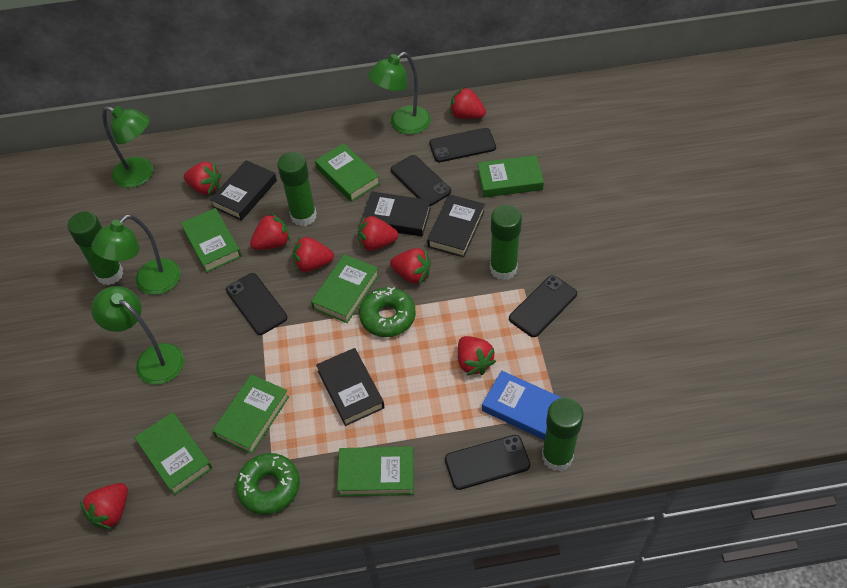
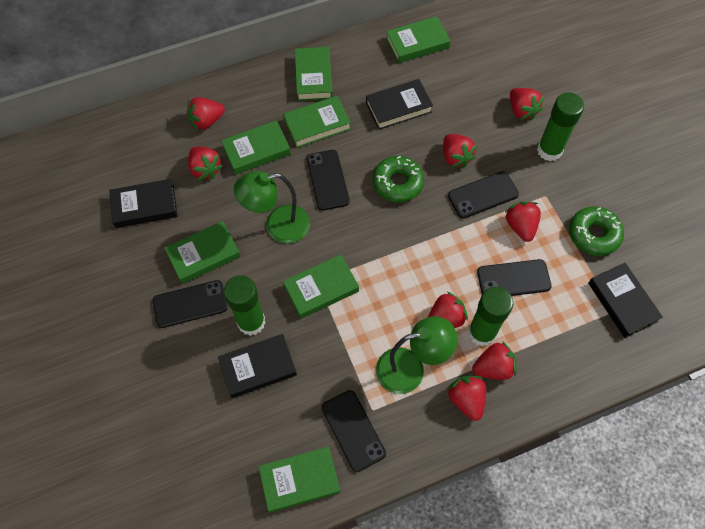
blue book: [482,371,562,440] = 1 -> none = 0
green glue stick: [68,211,124,285] [277,152,317,226] [490,205,522,280] [542,398,584,471] = 4 -> [224,275,265,336] [468,287,513,346] [537,92,584,161] = 3
green lamp: [91,286,184,385] [92,215,181,295] [102,106,153,188] [369,52,431,134] = 4 -> [234,171,310,244] [376,316,458,394] = 2

